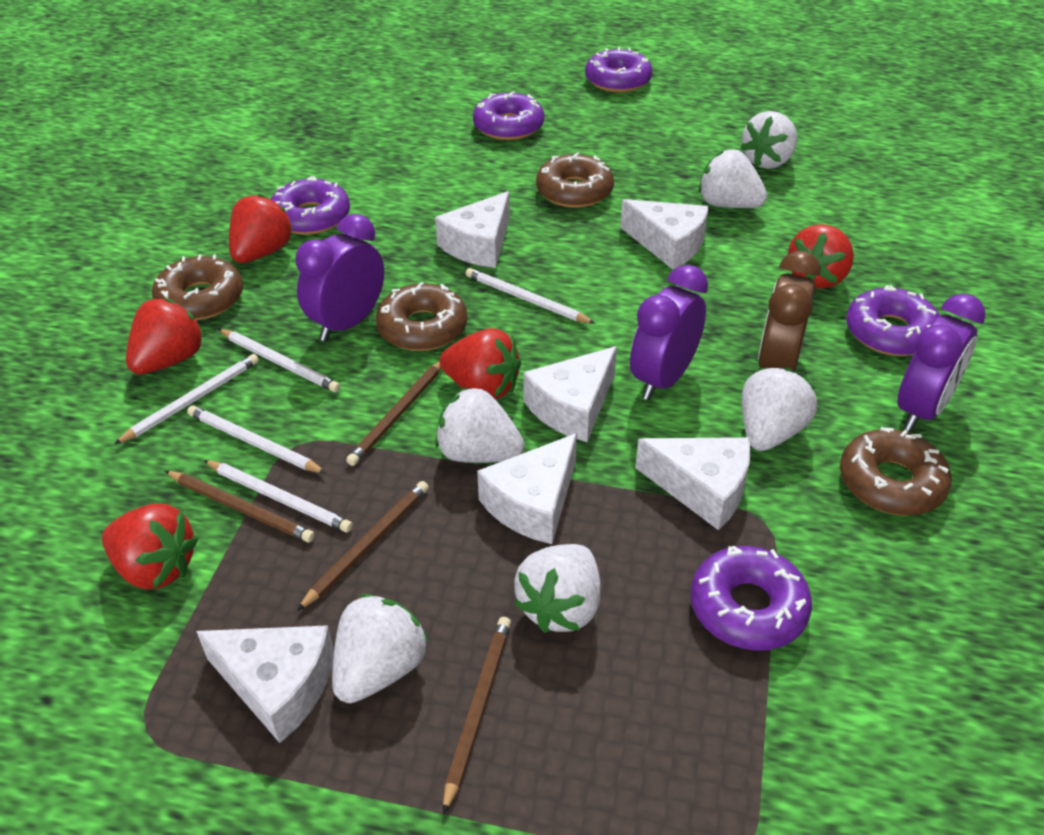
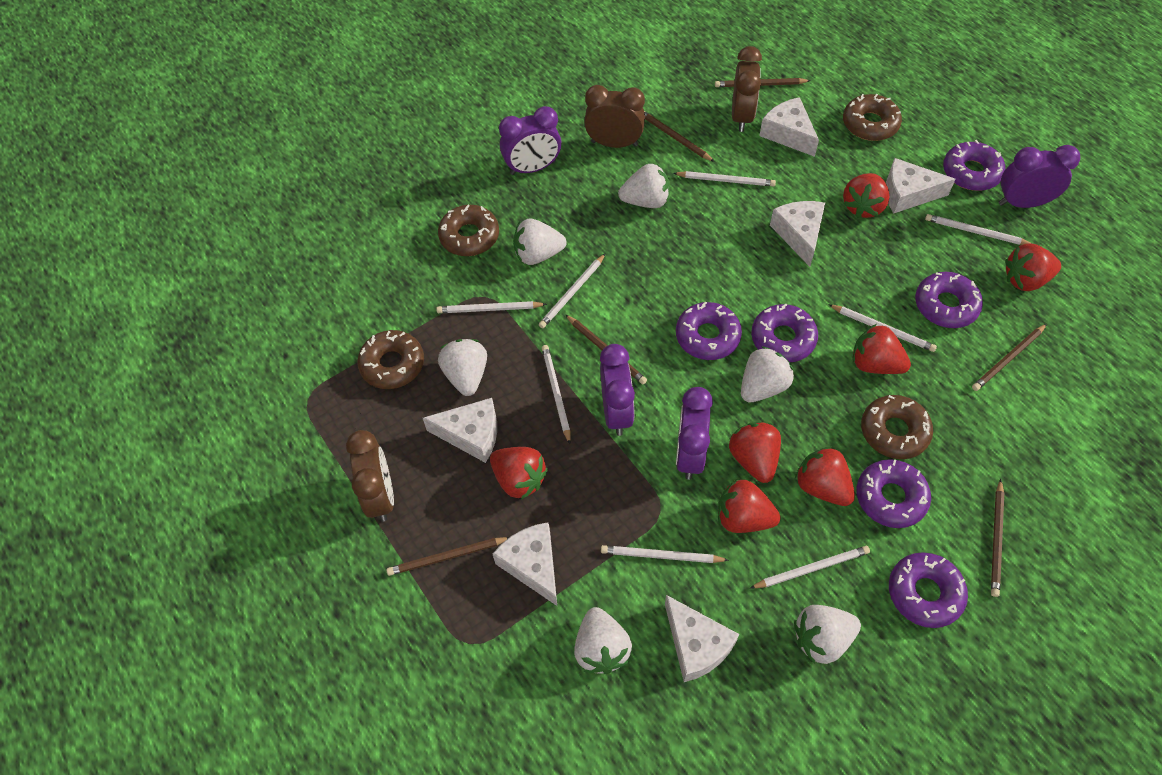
brown clock: [758,251,821,372] = 1 -> [346,430,394,522] [584,85,645,148] [732,46,762,132] = 3
brown pencil: [165,471,315,542] [297,481,429,611] [346,362,441,466] [443,617,511,814] = 4 -> [386,537,509,576] [565,314,647,384] [644,111,715,162] [715,78,811,87] [972,324,1047,391] [991,479,1004,597] = 6
purple clock: [295,214,384,341] [630,265,708,400] [897,293,986,431] = 3 -> [499,106,561,175] [600,344,635,436] [676,387,713,480] [999,145,1080,208] = 4
purple donut: [271,176,350,235] [473,91,545,140] [585,47,653,93] [690,546,812,651] [846,285,940,356] = 5 -> [676,301,742,360] [751,304,818,362] [856,459,931,528] [889,552,968,628] [915,272,983,328] [943,140,1005,191] = 6
red strawberry: [102,504,198,590] [126,298,205,374] [229,194,293,263] [439,328,521,400] [788,224,854,289] = 5 -> [490,447,548,500] [718,479,781,533] [729,422,781,483] [795,446,855,506] [843,173,890,218] [853,324,911,374] [1005,243,1061,291] = 7
white pencil: [114,354,259,444] [187,405,326,473] [204,460,353,532] [218,329,340,392] [466,268,595,324] = 5 -> [436,301,547,313] [539,253,606,328] [542,345,571,444] [601,545,729,563] [673,171,776,186] [750,546,870,588] [828,304,937,352] [925,214,1032,245] = 8

